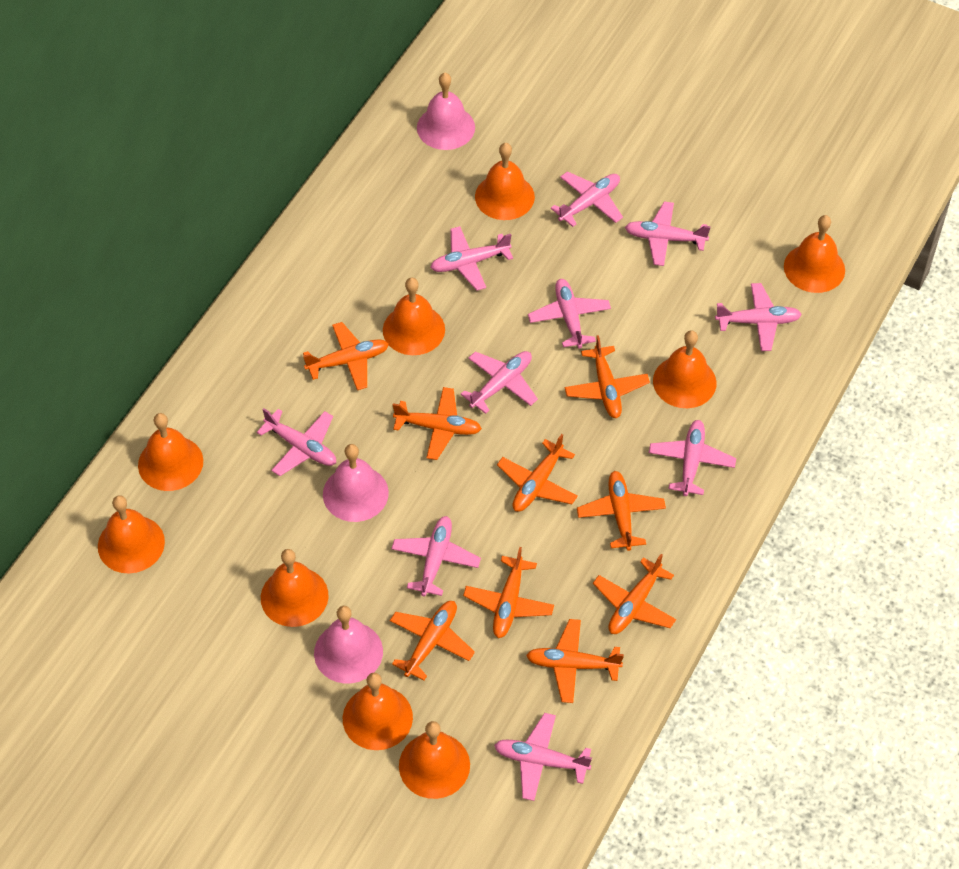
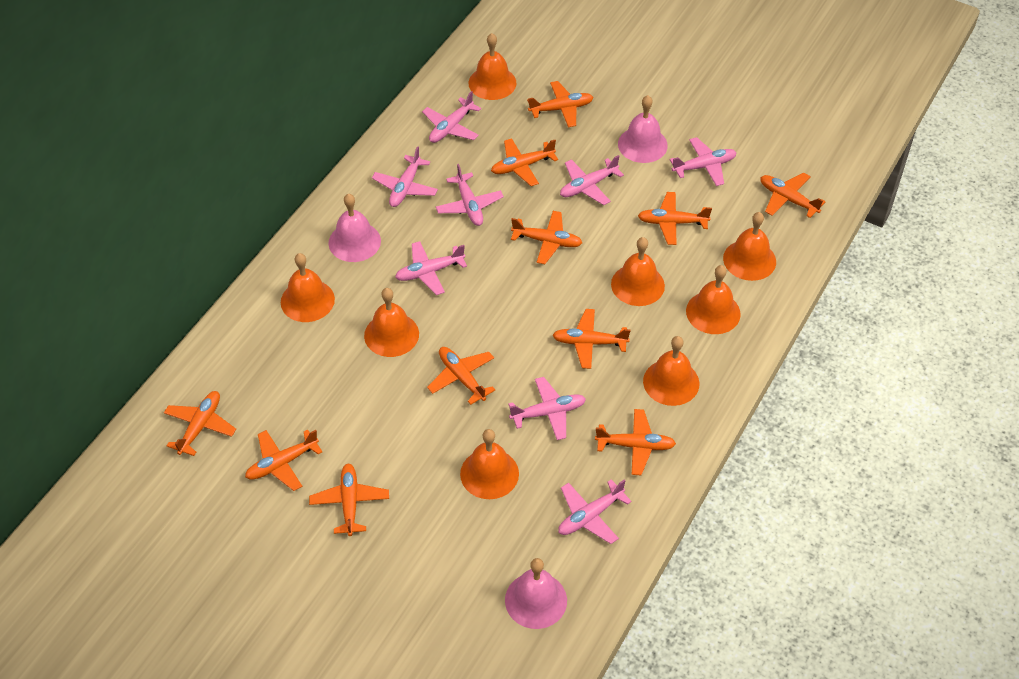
orange bell: [98,495,165,573] [138,413,203,491] [261,549,329,627] [343,672,413,750] [383,277,445,355] [399,721,470,799] [475,143,535,220] [653,330,716,408] [784,215,845,293] = 9 -> [281,253,335,322] [364,288,419,357] [460,429,519,499] [468,33,517,100] [611,237,665,306] [643,336,699,406] [686,265,741,334] [723,212,776,281] = 8
orange plane: [303,322,389,390] [390,601,475,681] [393,387,482,460] [463,547,554,638] [497,434,578,512] [526,619,624,703] [565,335,650,418] [577,471,666,551] [593,554,676,634] = 9 -> [164,391,236,456] [245,430,322,491] [309,463,389,536] [427,347,495,405] [491,138,558,186] [511,211,582,264] [527,81,594,127] [553,309,630,369] [595,409,676,475] [638,192,712,245] [760,172,826,218] = 11
pink plane: [257,408,336,476] [391,516,481,596] [430,226,513,291] [461,351,538,414] [494,713,592,801] [528,279,611,349] [551,171,623,227] [625,201,711,266] [649,420,736,496] [715,283,802,351] = 10 -> [372,146,438,207] [395,241,467,295] [422,91,481,143] [436,164,504,226] [508,377,586,440] [558,479,632,544] [560,155,624,205] [669,137,737,186] = 8

